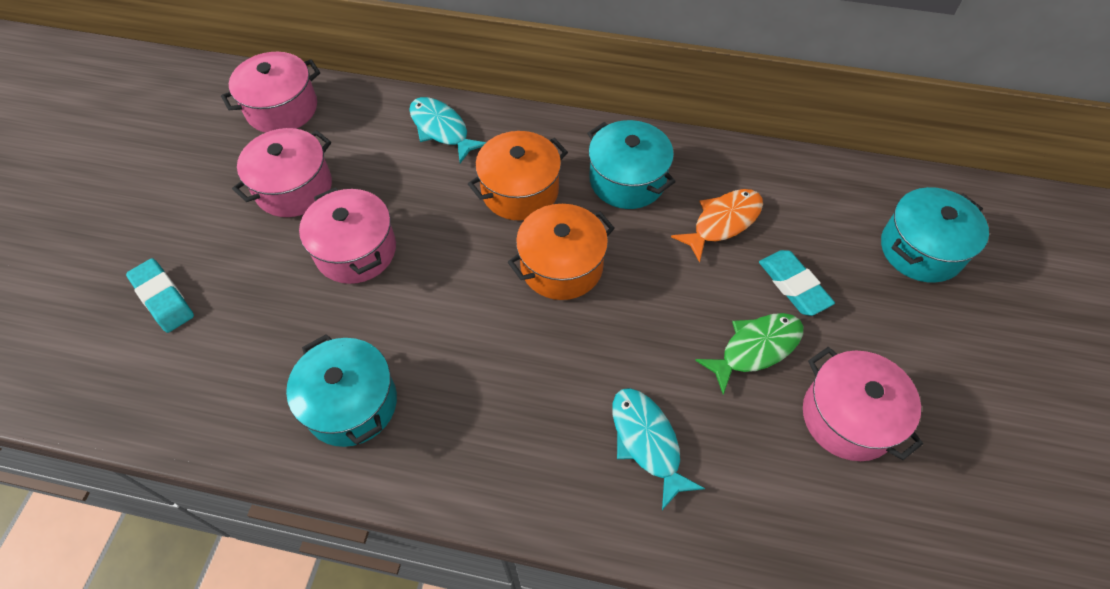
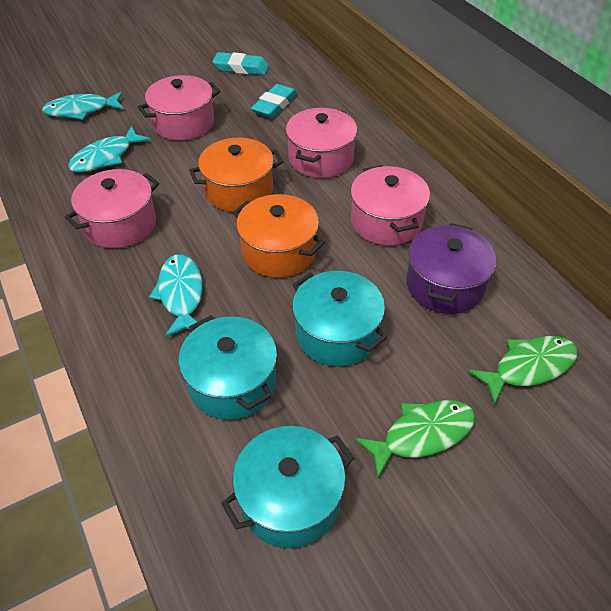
green fish: [695,313,804,394] = 1 -> [355,400,475,479] [468,336,578,405] = 2
orange fish: [671,189,763,262] = 1 -> none = 0
purple pot: none = 0 -> [406,223,496,314] = 1
turquoise fish: [409,97,486,163] [612,388,705,510] = 2 -> [42,91,124,120] [68,126,151,172] [149,254,203,338] = 3

